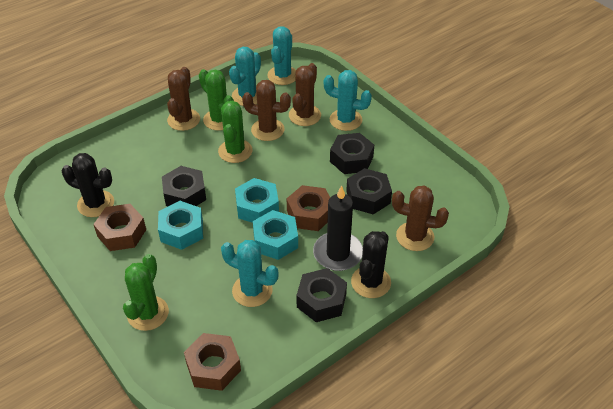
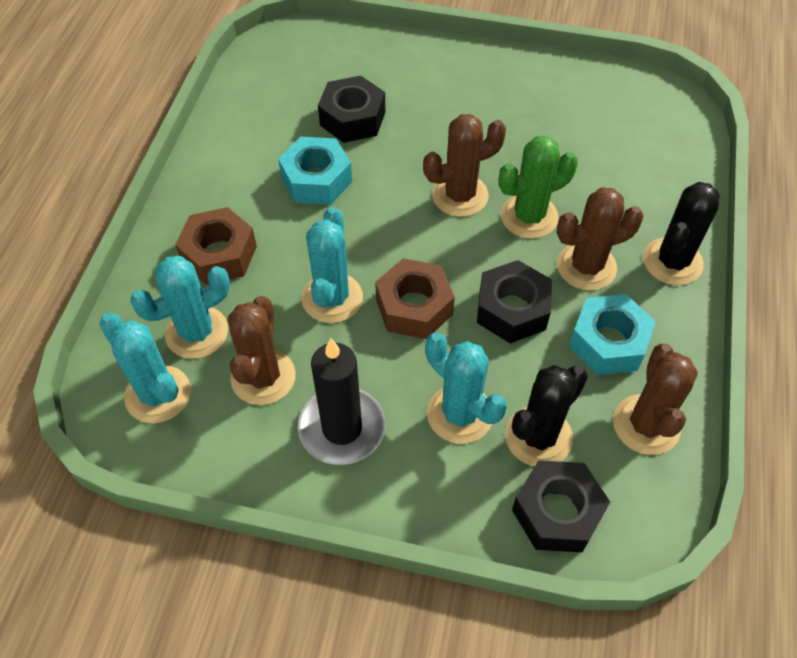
black nut: [162,166,206,206] [296,268,347,322] [330,133,374,174] [346,168,392,215] = 4 -> [318,76,385,143] [477,260,552,343] [512,460,610,552] = 3
brown nut: [93,204,146,251] [184,333,241,391] [287,185,330,231] = 3 -> [175,207,257,285] [375,258,455,339] = 2
green cactus: [123,254,169,331] [199,69,234,131] [218,101,252,163] = 3 -> [498,136,578,239] = 1
turquoise nut: [158,201,203,250] [235,178,279,223] [253,210,298,260] = 3 -> [278,137,352,205] [569,294,656,375] = 2

